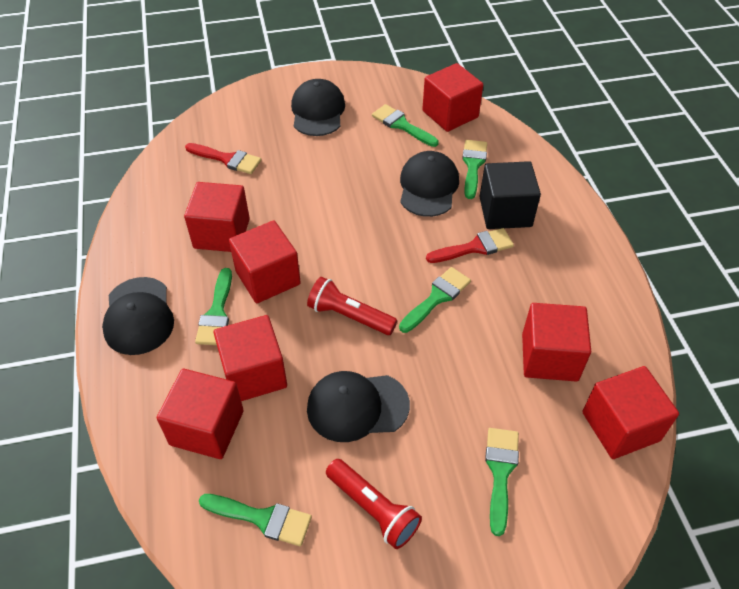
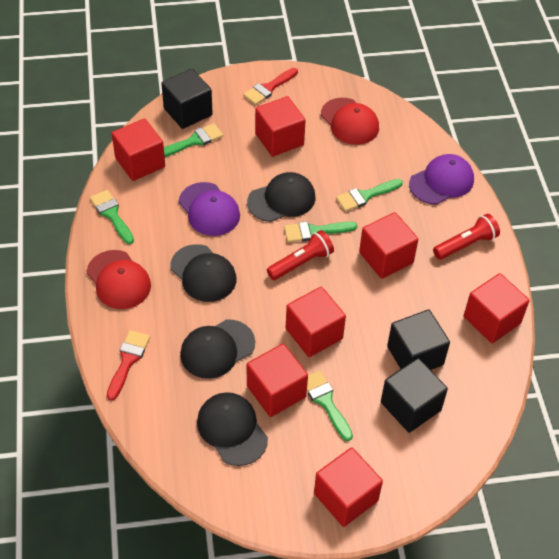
black cube: [479,161,541,229] = 1 -> [161,69,213,129] [381,358,448,433] [387,310,450,370] = 3
green brush: [195,268,232,345] [199,494,312,546] [372,104,439,147] [399,267,471,333] [462,140,487,199] [485,428,519,536] = 6 -> [90,190,134,244] [164,123,223,157] [284,221,357,242] [307,370,353,441] [336,179,403,212] = 5
purple cap: none = 0 -> [179,182,240,236] [409,154,474,205] = 2
red cap: none = 0 -> [87,250,151,309] [321,98,379,145] = 2

